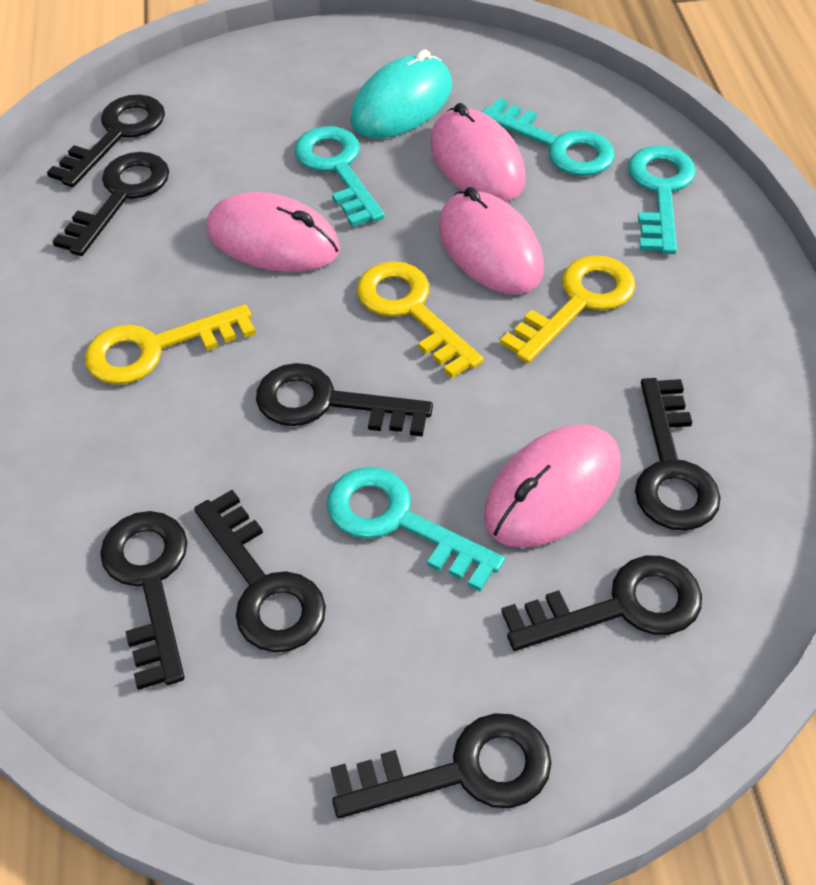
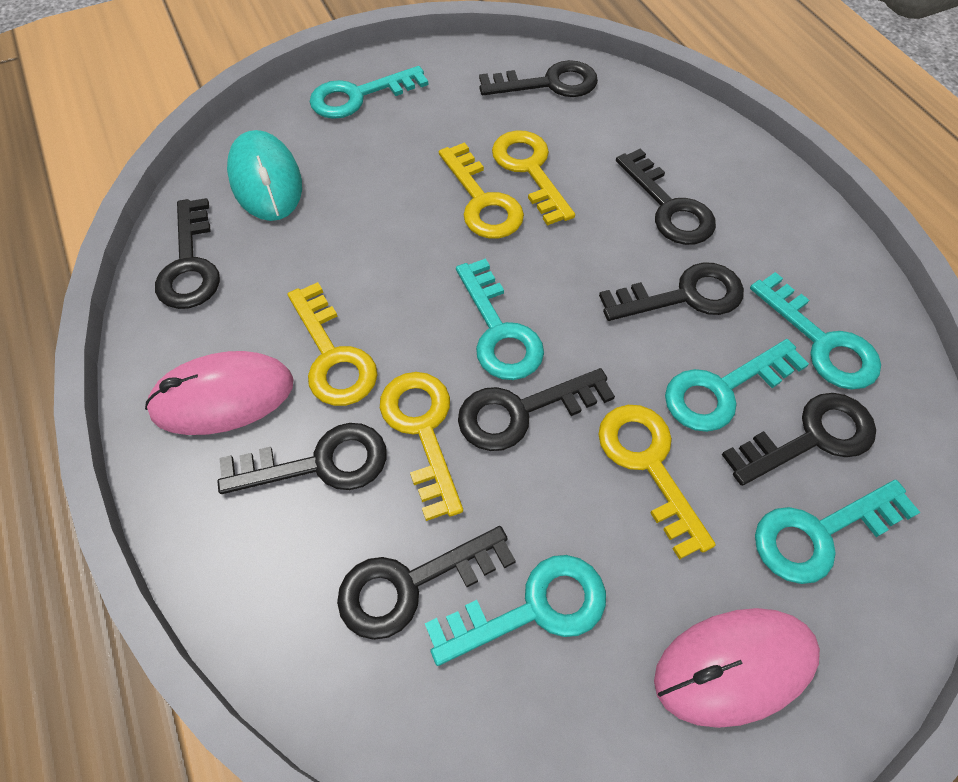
pink mouse: [206,192,340,272] [430,103,526,202] [439,187,544,294] [484,424,621,548] = 4 -> [145,351,294,435] [654,608,820,728] = 2
turquoise key: [294,126,385,227] [327,467,505,592] [482,98,615,176] [628,145,696,254] = 4 -> [310,66,429,119] [425,555,606,666] [456,258,544,380] [665,339,809,432] [750,272,881,390] [755,480,920,584] = 6
yellow key: [85,304,256,384] [357,261,483,378] [500,255,636,363] = 3 -> [288,282,377,406] [380,372,463,521] [439,142,524,239] [492,130,575,226] [598,405,716,560] = 5

